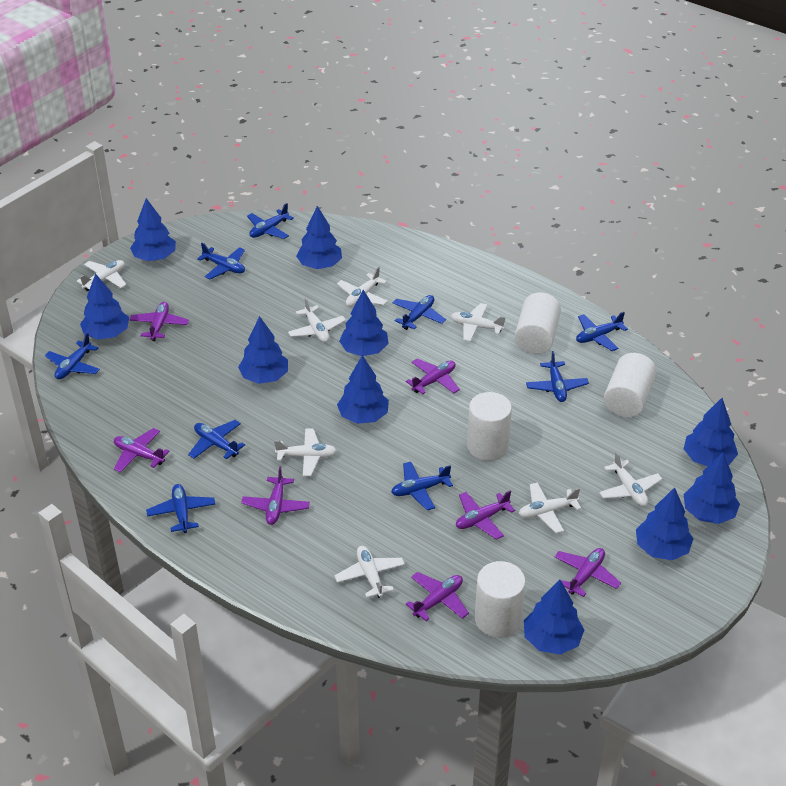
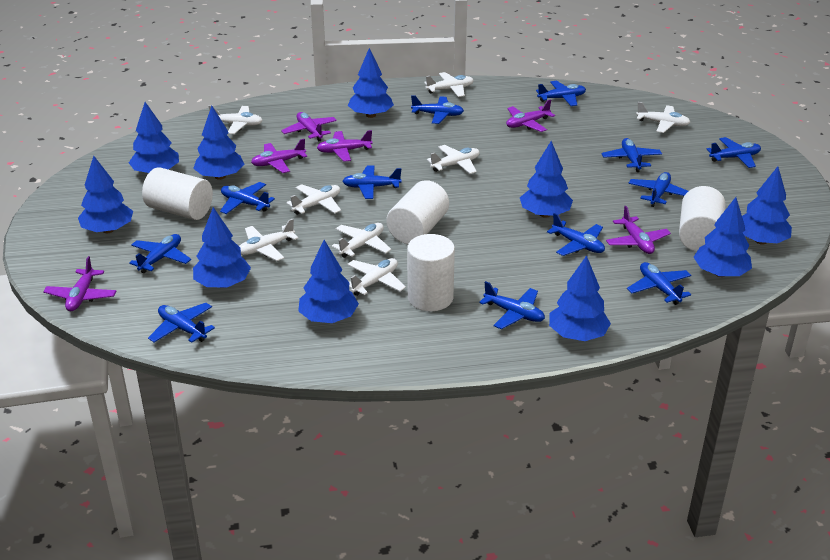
blue plane: [45,333,100,379] [146,484,215,533] [188,420,245,459] [197,243,245,279] [247,203,294,239] [391,461,453,510] [393,295,446,330] [526,351,589,402] [576,312,628,351] = 9 -> [129,234,191,273] [148,303,215,343] [220,182,275,214] [343,165,402,199] [411,95,464,124] [479,281,545,329] [536,81,586,106] [547,213,605,256] [601,138,662,172] [627,262,691,305] [628,172,688,207] [707,137,761,168] = 12
purple plane: [114,428,170,472] [129,302,189,341] [241,466,310,525] [405,572,469,621] [406,358,460,394] [456,491,515,540] [555,548,621,597] = 7 -> [43,256,116,311] [251,139,307,173] [281,112,337,141] [317,130,373,162] [506,99,555,132] [606,206,671,254] = 6

